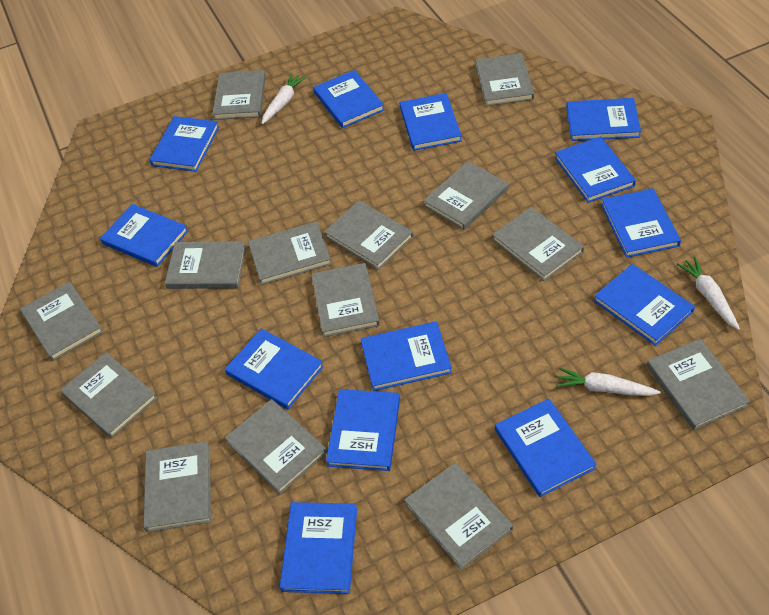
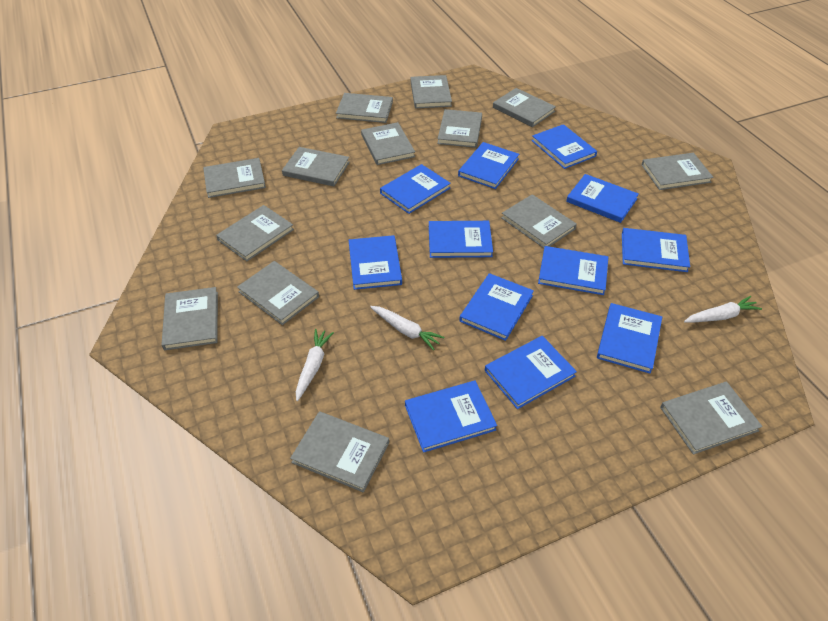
blue book: [100,204,188,267] [149,116,219,172] [225,328,324,409] [280,502,357,594] [313,70,384,128] [326,389,400,471] [361,321,452,391] [400,93,462,151] [495,399,596,497] [555,136,636,203] [566,98,641,141] [594,264,695,346] [601,188,681,258] = 13 -> [349,235,402,290] [380,164,451,214] [405,381,497,453] [429,221,493,258] [458,142,519,189] [459,273,534,341] [485,336,577,409] [532,124,597,169] [538,246,608,295] [566,174,639,223] [597,303,662,374] [622,228,690,272] = 12

